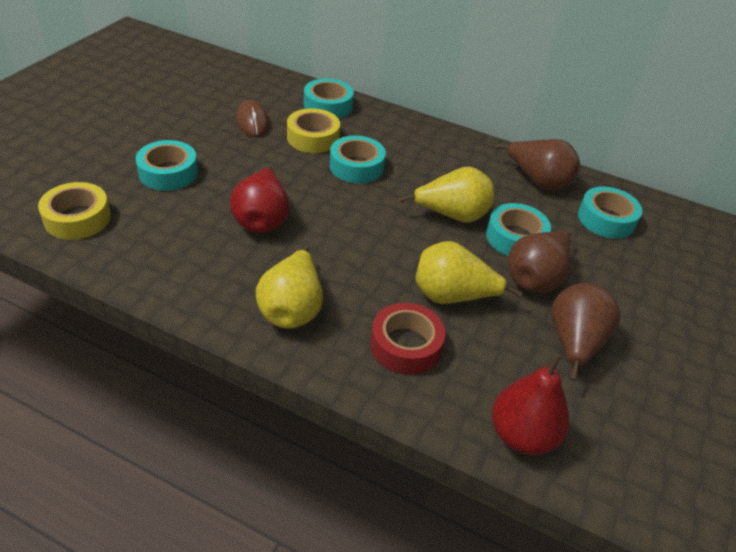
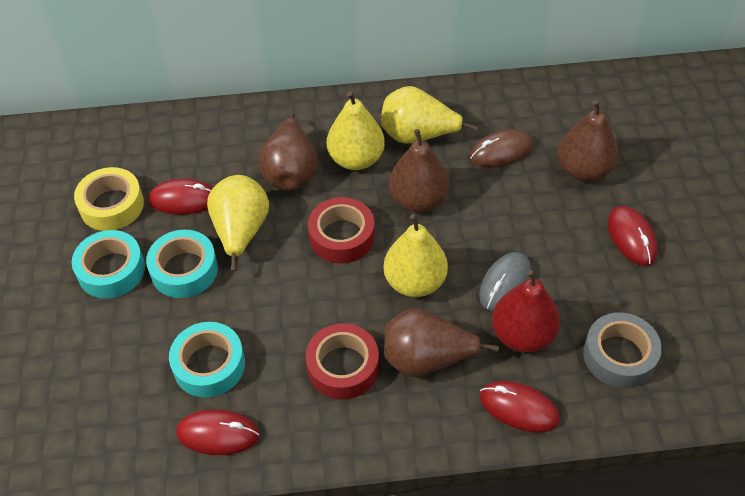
brown pear: [496,139,580,191] [508,231,571,293] [551,283,621,381] = 3 -> [258,113,318,191] [384,308,499,377] [389,129,449,212] [558,100,618,182] = 4
grey mouse: none = 0 -> [479,252,531,312] = 1
grey tape: none = 0 -> [583,312,662,388] = 1
red mouse: none = 0 -> [148,179,213,215] [176,409,259,455] [479,381,560,433] [607,206,658,266] = 4
red pear: [230,166,289,233] [492,353,569,455] = 2 -> [492,270,560,353] = 1
red tape: [370,303,445,375] = 1 -> [305,323,379,400] [308,197,375,263] = 2
turquoise tape: [136,140,198,191] [304,78,354,119] [330,135,386,183] [486,203,551,256] [578,186,642,239] = 5 -> [72,230,145,299] [146,230,218,298] [169,322,245,398] = 3
yellow pear: [256,246,323,329] [399,167,494,223] [415,241,522,304] = 3 -> [207,175,269,271] [327,91,385,170] [381,86,478,144] [383,214,448,297] = 4
yellow tape: [38,182,111,240] [287,108,340,153] = 2 -> [74,167,144,231] = 1

